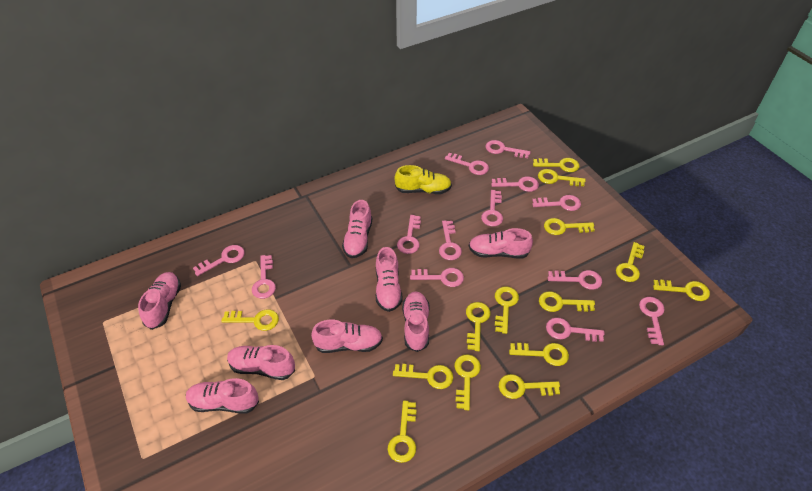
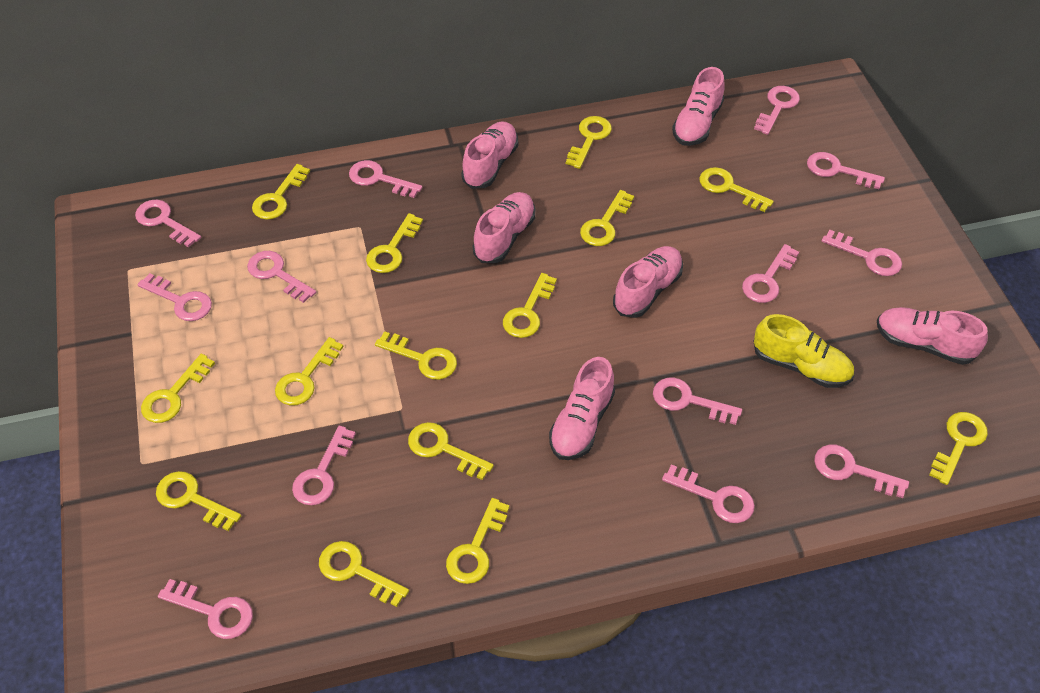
pink shoe: [138,272,181,330] [186,378,259,414] [227,345,295,380] [311,320,383,353] [342,200,372,258] [376,247,403,312] [402,291,429,352] [469,228,533,258] = 8 -> [461,121,518,189] [473,192,535,263] [549,357,615,460] [613,246,683,318] [672,67,724,146] [877,307,988,365] = 6

